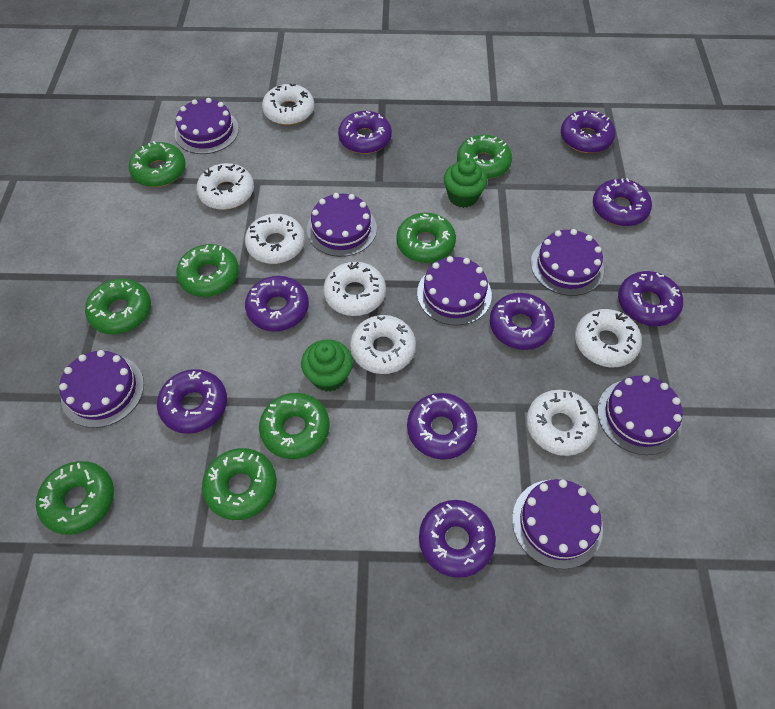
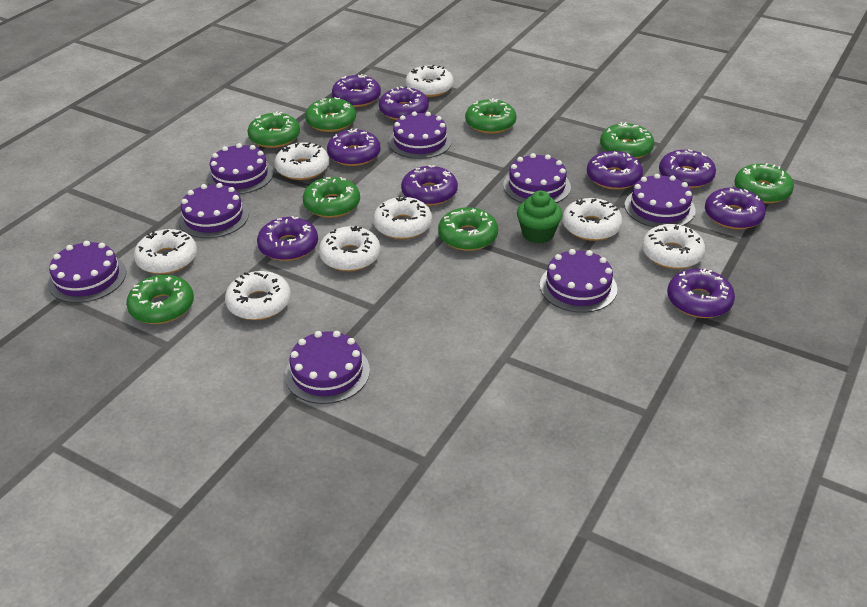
green cupcake: [301,339,353,392] [444,158,487,208] = 2 -> [517,191,563,244] = 1
purple cake: [59,350,144,428] [175,98,239,154] [307,193,377,257] [417,256,492,325] [512,479,603,569] [531,229,604,296] [597,375,683,455] = 7 -> [48,241,126,303] [178,183,249,238] [207,143,273,194] [285,331,370,404] [389,111,452,159] [503,153,571,203] [540,249,617,313] [625,174,696,227] = 8
white donut: [196,163,254,210] [245,214,305,264] [262,83,314,125] [323,262,386,316] [350,315,416,374] [527,390,598,456] [575,309,642,367] = 7 -> [134,229,197,274] [225,271,291,320] [274,142,329,180] [319,226,381,271] [373,196,432,239] [405,65,454,97] [562,198,623,241] [642,224,705,269] = 8

